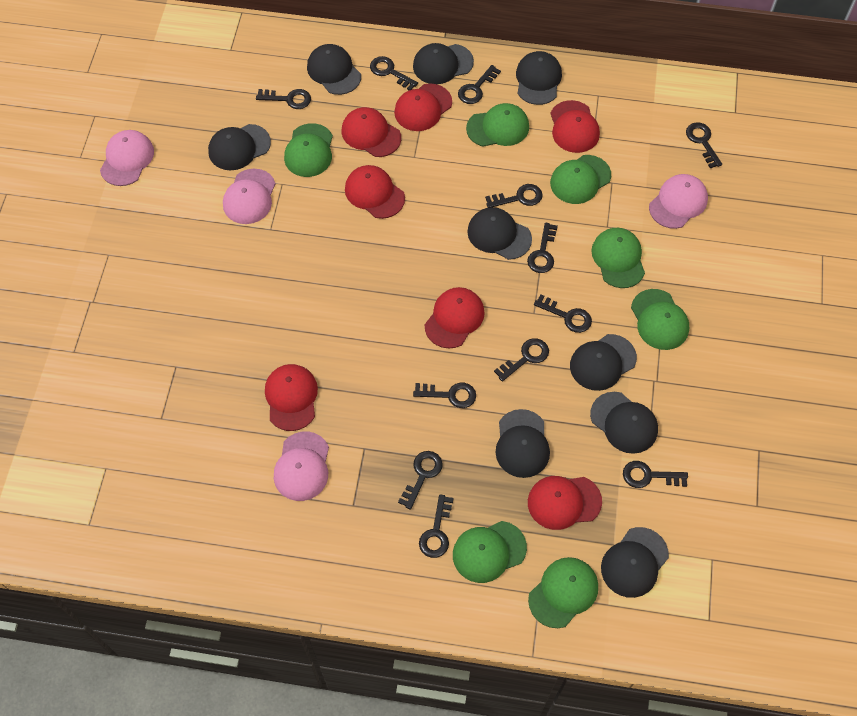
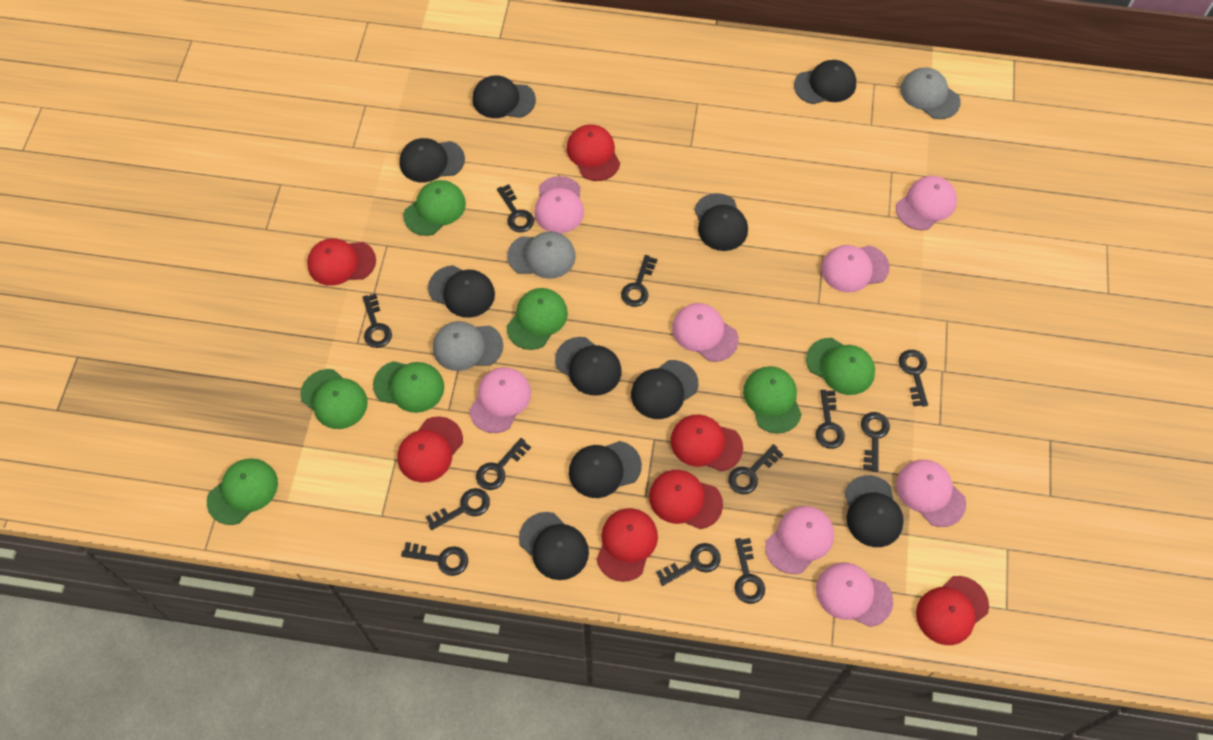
black cap: [208,124,271,170] [307,44,361,95] [413,43,474,84] [467,207,532,260] [496,409,550,478] [516,51,562,105] [570,334,637,391] [590,392,658,454] [601,527,669,598] = 9 -> [399,138,465,182] [428,265,495,318] [472,75,536,118] [519,512,589,580] [555,337,622,396] [569,441,642,498] [631,360,698,419] [694,193,748,251] [794,60,856,104] [845,475,904,547] = 10
grey cap: none = 0 -> [433,321,503,371] [507,231,576,279] [900,68,961,119] = 3
pink cap: [100,130,154,186] [223,169,276,224] [274,431,329,501] [649,174,708,229] = 4 -> [469,367,531,433] [534,176,584,233] [672,303,739,362] [765,506,834,574] [816,562,893,627] [821,245,890,292] [896,176,957,230] [896,460,966,527] = 8

